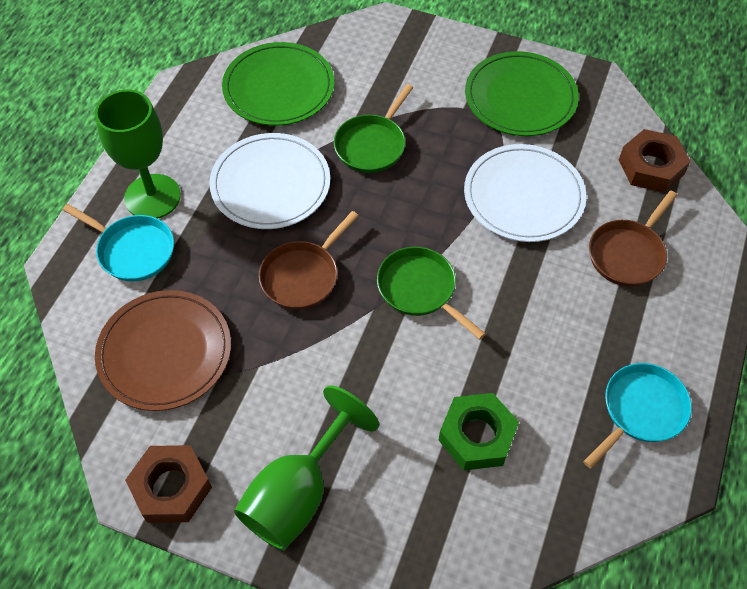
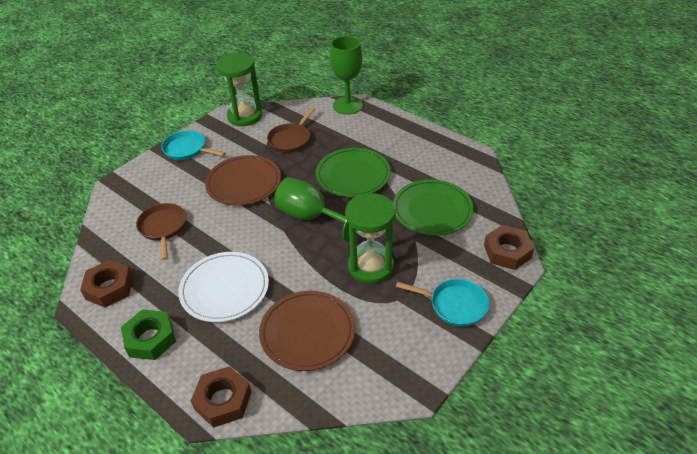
brown nut: [125,445,212,523] [619,129,691,193] = 2 -> [80,260,133,307] [191,366,251,428] [484,225,534,270] = 3
brown plate: [95,290,231,411] = 1 -> [205,155,281,206] [259,291,355,371] = 2
green hourglass: none = 0 -> [216,53,262,126] [345,193,396,284] = 2
green pan: [334,84,414,173] [377,247,486,340] = 2 -> none = 0
white plate: [209,133,330,229] [464,144,586,242] = 2 -> [178,252,269,322] = 1

